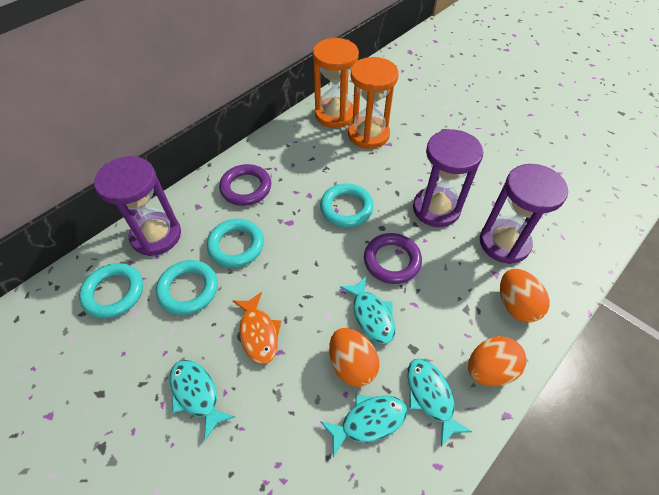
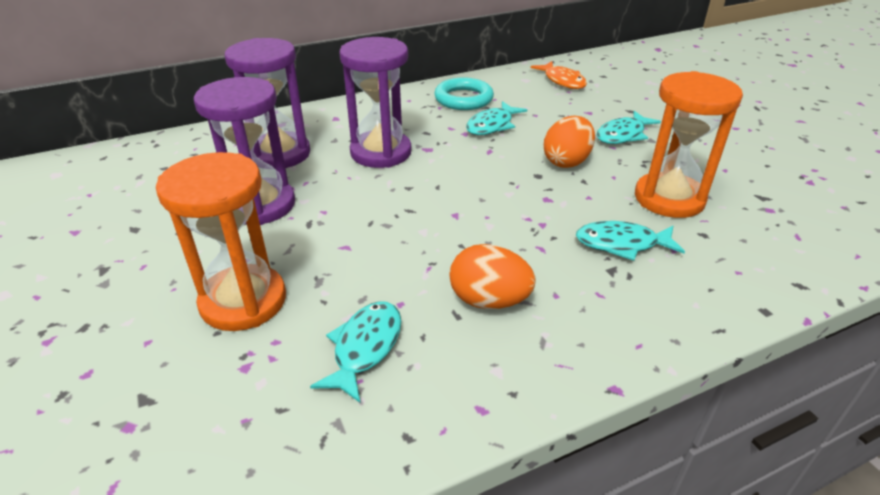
orange egg: [329,328,379,387] [468,336,526,386] [500,269,550,322] = 3 -> [449,244,535,309] [544,116,595,168] = 2
purple ring: [219,164,271,206] [364,233,422,284] = 2 -> none = 0
turquoise ring: [79,263,143,318] [156,260,218,315] [207,219,264,268] [320,183,374,228] = 4 -> [434,77,494,110] = 1

